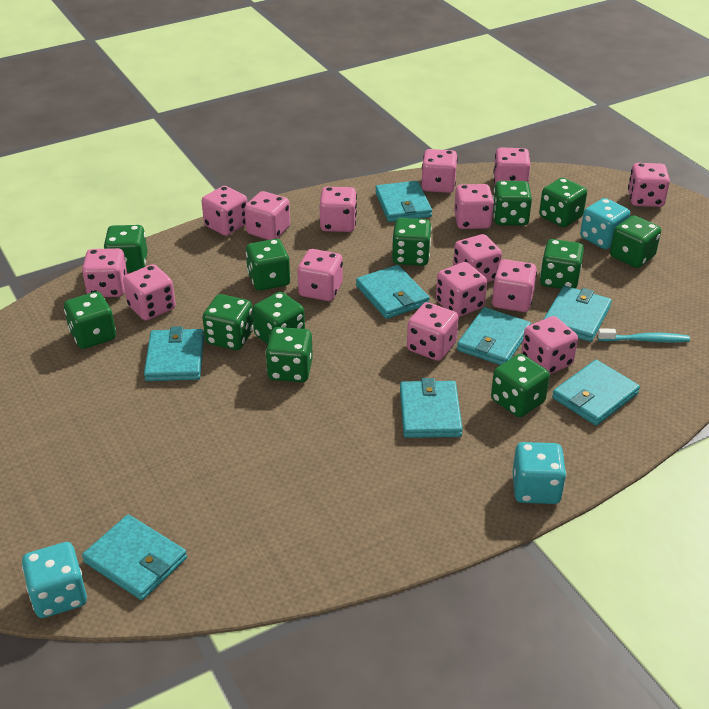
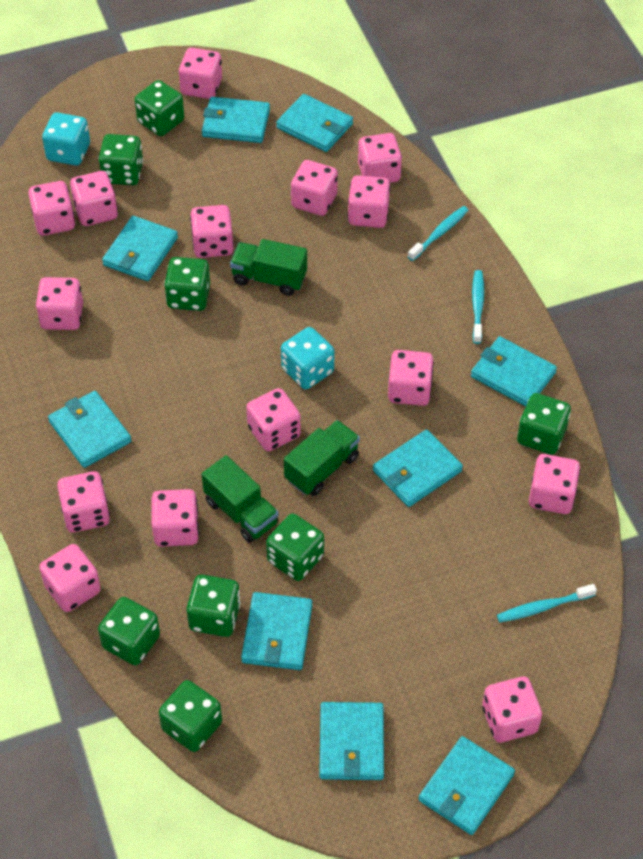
green dice: [64,292,116,349] [104,225,148,272] [202,294,254,350] [246,239,290,291] [252,292,305,344] [266,327,313,382] [392,218,432,266] [491,354,550,417] [493,181,532,225] [539,178,587,227] [540,239,584,289] [610,215,661,268] = 12 -> [98,134,143,185] [98,597,160,665] [135,80,184,136] [159,680,222,752] [164,257,210,311] [187,575,241,637] [266,514,324,581] [517,393,571,455] = 8
green truck: none = 0 -> [202,455,279,543] [230,239,307,296] [284,420,360,496] = 3
turquoise dice: [22,542,87,618] [512,442,566,504] [580,198,630,249] = 3 -> [42,112,90,166] [281,327,334,389] = 2
turquoise toothbrush: [598,329,690,342] = 1 -> [408,206,468,261] [472,270,484,344] [497,584,597,622] = 3
turquoise wallet: [82,514,187,600] [144,326,204,381] [356,265,430,319] [375,181,432,222] [400,378,463,438] [457,307,531,365] [544,286,612,342] [552,360,640,426] = 8 -> [48,391,132,468] [102,216,178,281] [202,97,270,143] [241,592,312,670] [276,94,353,152] [319,702,384,780] [373,430,463,507] [419,736,515,835] [471,336,557,407] = 9

